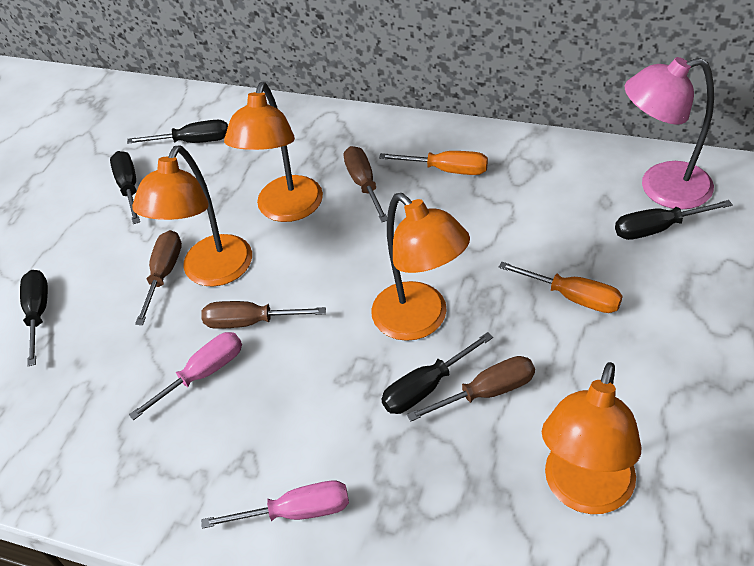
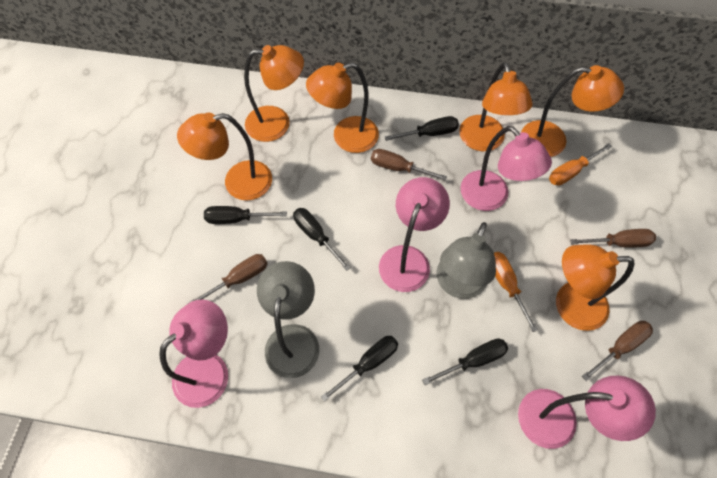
grey lamp: none = 0 -> [257,261,319,378] [437,222,496,299] = 2
orange lamp: [132,145,252,287] [224,82,323,222] [371,193,470,341] [542,362,641,514] = 4 -> [177,113,272,200] [244,45,304,142] [306,63,379,153] [459,62,533,151] [521,65,624,157] [556,244,635,331] = 6
pink lamp: [625,57,714,210] = 1 -> [159,299,228,408] [379,177,450,292] [460,126,552,211] [518,375,656,449] = 4
pink screwdriver: [129,332,242,420] [201,480,349,529] = 2 -> none = 0

